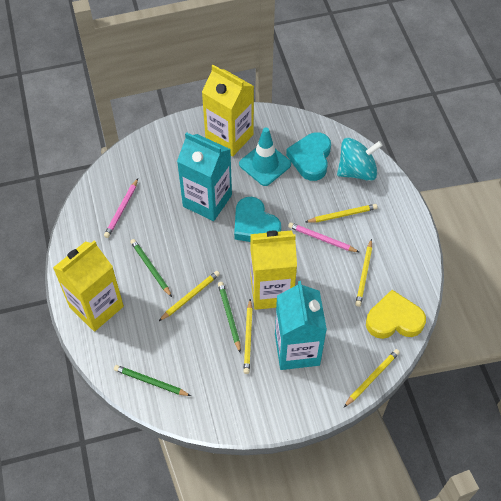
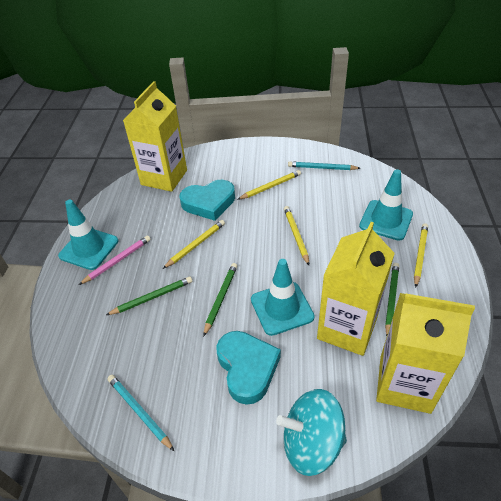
pink pencil: [104,178,138,238] [288,222,359,252] = 2 -> [79,236,151,285] = 1
turquoise carton: [177,132,232,221] [275,281,327,370] = 2 -> none = 0
turquoise pencil: none = 0 -> [107,375,174,451] [288,161,360,170] = 2
turquoise traffic cone: [239,127,291,186] = 1 -> [58,200,118,270] [251,259,315,336] [359,169,413,241] = 3
yellow heart: [366,290,426,339] = 1 -> none = 0
yellow pencil: [159,271,220,321] [244,299,253,374] [306,204,377,223] [344,349,400,407] [355,239,372,307] = 5 -> [163,220,225,269] [237,170,301,200] [284,206,309,265] [414,223,428,288] = 4

